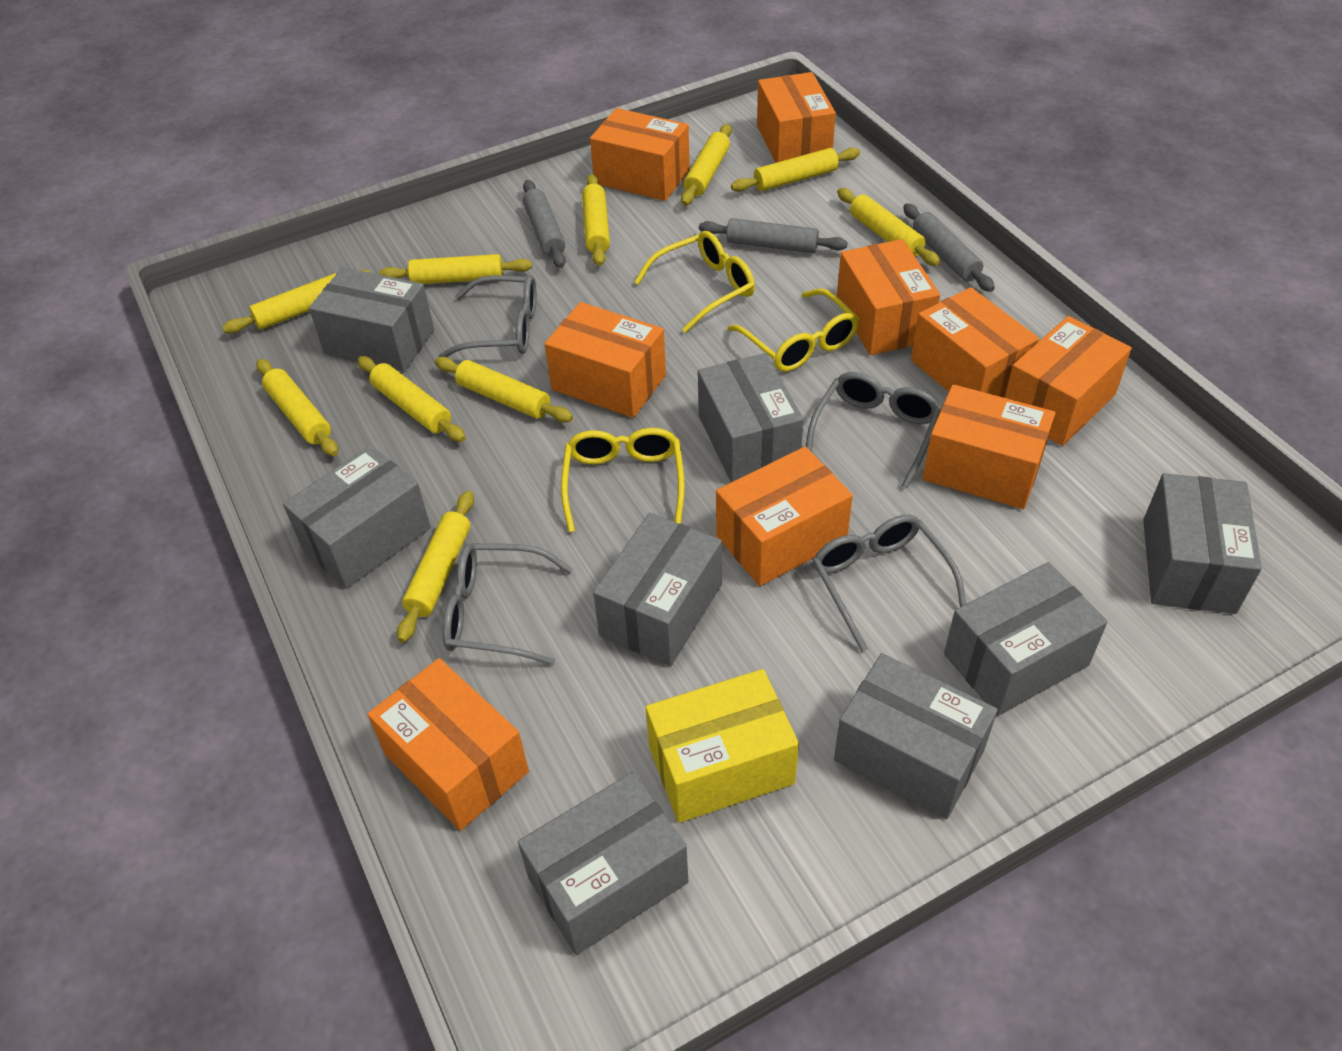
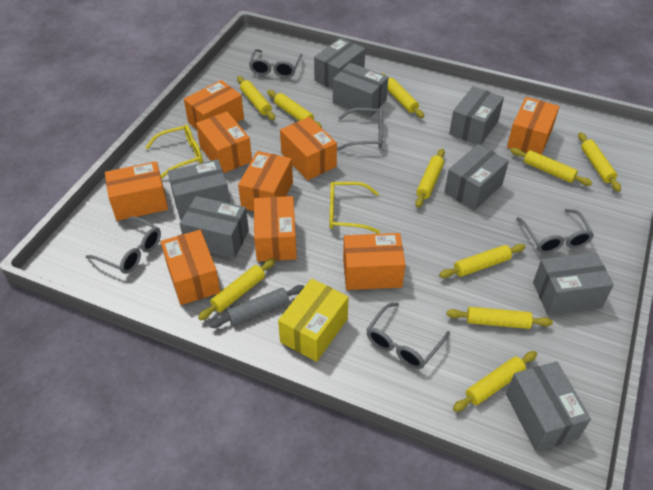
grey glasses: [438,275,537,357] [443,543,573,665] [806,372,941,488] [812,515,966,652] = 4 -> [85,217,161,274] [249,49,303,78] [337,108,383,150] [366,302,450,369] [516,209,594,254] = 5
grey rolling pin: [523,180,566,268] [699,218,848,253] [903,203,995,292] = 3 -> [209,285,304,328] = 1
yellow glasses: [561,428,685,532] [634,231,755,333] [728,288,859,372] = 3 -> [145,125,203,179] [330,182,380,234] = 2

